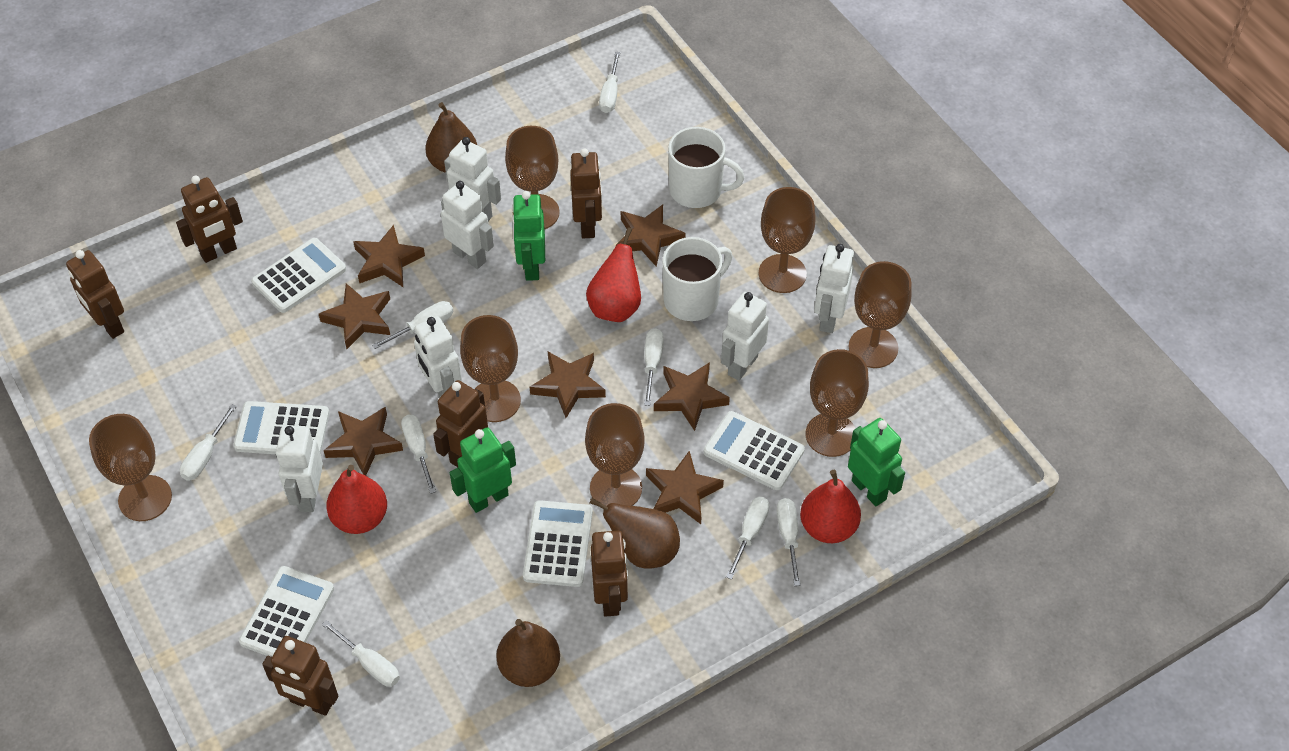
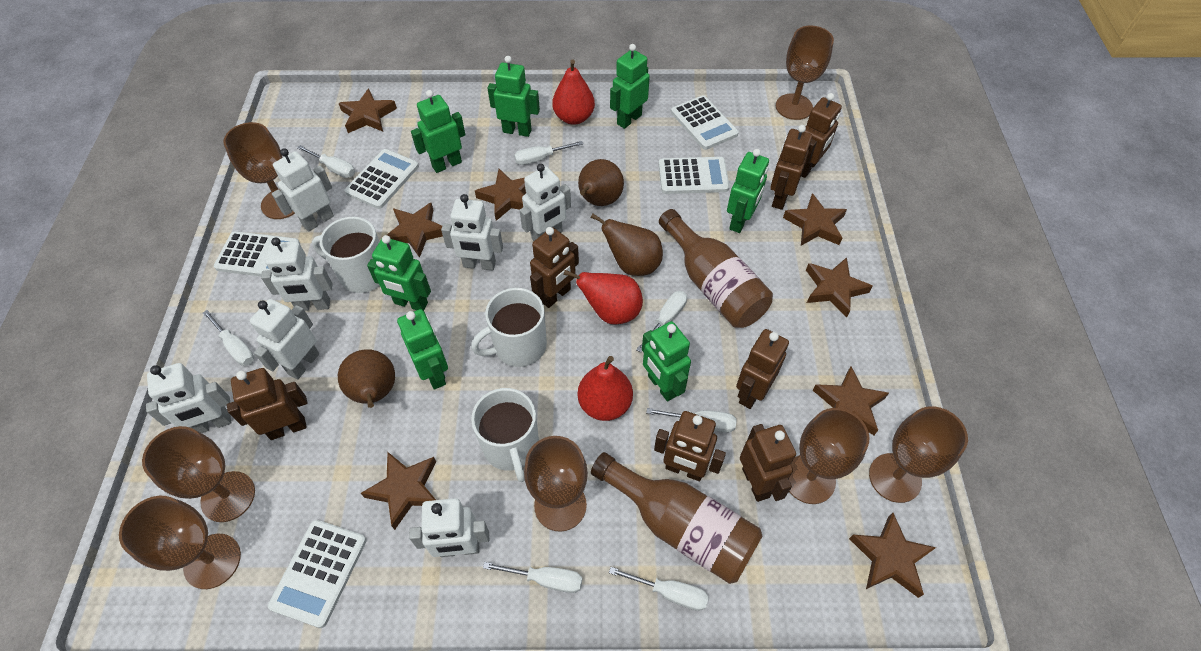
brown bottle: none = 0 -> [591,452,762,584] [659,209,773,328] = 2
brown robot: [66,250,124,339] [176,176,243,263] [262,636,338,716] [433,380,488,467] [570,148,602,238] [591,531,628,617] = 6 -> [227,368,307,440] [530,227,579,308] [654,411,726,481] [736,329,789,409] [740,424,796,502] [770,125,812,210] [801,93,842,178] = 7
brown star: [319,283,390,349] [323,407,403,476] [353,225,425,287] [530,352,606,418] [616,205,686,267] [646,451,724,524] [654,362,730,431] = 7 -> [339,88,397,133] [361,452,436,530] [387,203,443,258] [475,169,526,221] [783,193,847,246] [806,257,873,317] [813,367,889,435] [849,513,936,598] = 8
green robot: [450,427,516,513] [512,191,545,281] [848,418,905,506] = 3 -> [367,235,431,311] [397,309,448,390] [411,90,465,173] [488,56,540,137] [610,44,650,129] [642,321,691,402] [727,149,769,233] = 7
white mug: [663,237,732,321] [668,127,745,208] = 2 -> [312,217,380,293] [471,288,547,367] [471,388,539,482] = 3
white robot: [276,426,323,512] [414,316,462,397] [441,181,494,269] [444,137,501,221] [721,292,769,381] [814,244,854,333] = 6 -> [146,363,232,433] [250,299,319,379] [261,237,332,311] [272,148,334,232] [409,498,489,557] [441,194,503,270] [519,164,571,241] = 7
white screwdriver: [180,404,237,481] [322,620,400,687] [372,301,453,349] [401,415,436,494] [599,52,620,113] [644,328,664,406] [726,497,770,580] [777,498,801,586] = 8 -> [203,310,254,366] [297,145,355,178] [483,562,583,593] [514,141,583,165] [609,567,709,611] [636,291,687,353] [646,408,736,433] = 7

